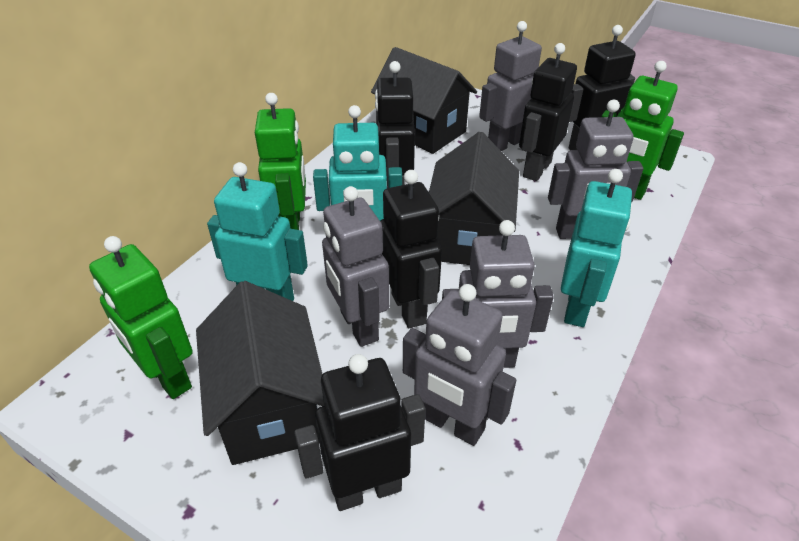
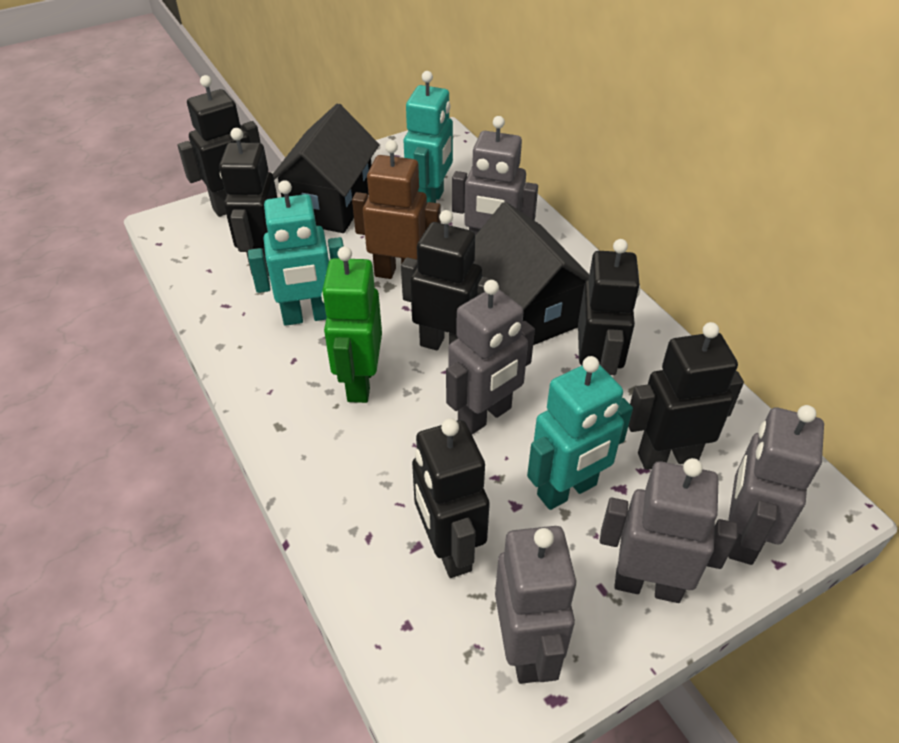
black house: [196,281,324,465] [371,47,477,154] [429,132,519,265] = 3 -> [273,103,379,233] [473,202,589,345] = 2
black robot: [294,354,425,511] [375,61,415,188] [380,170,442,328] [519,43,577,181] [569,25,636,150] = 5 -> [177,75,261,217] [219,128,277,276] [401,210,496,350] [412,418,490,578] [578,239,640,375] [628,322,744,470] = 6
brown robot: none = 0 -> [352,140,441,279] = 1
green robot: [89,236,193,399] [255,93,306,230] [601,61,684,200] = 3 -> [321,246,382,403] = 1

